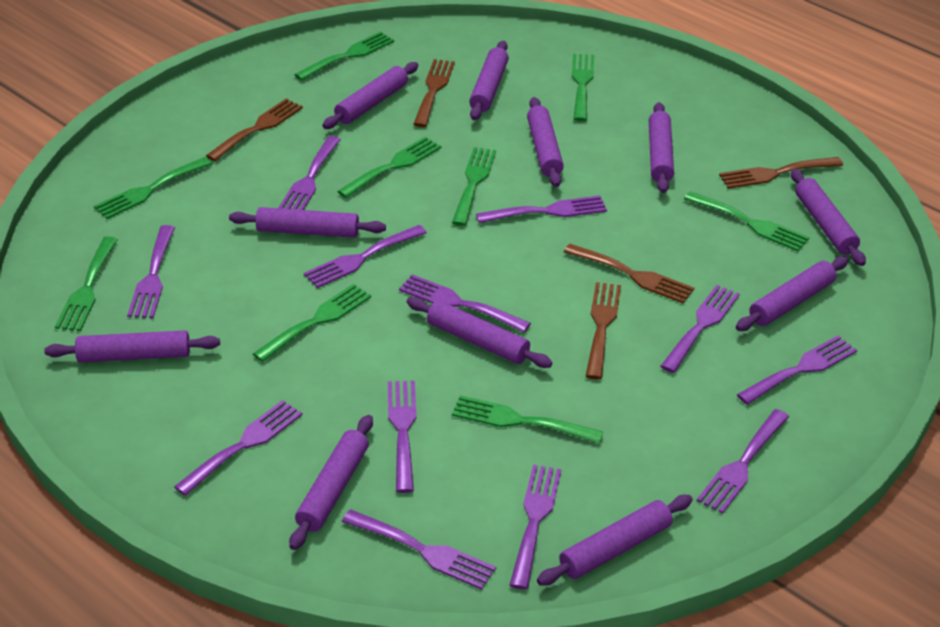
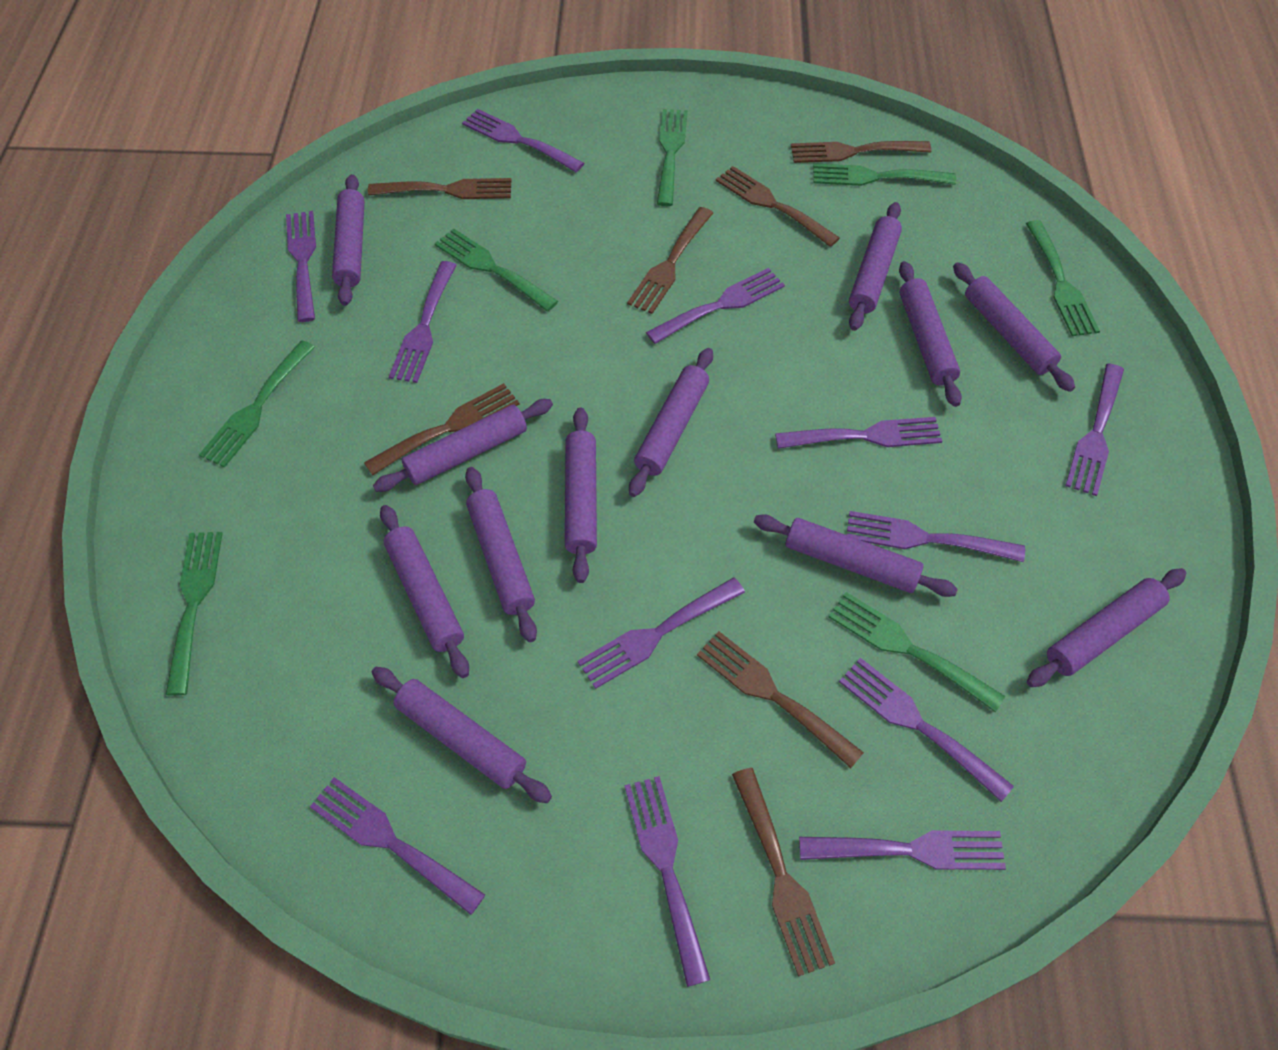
brown fork: [206,99,303,161] [413,59,455,127] [564,244,694,304] [586,282,621,379] [719,157,843,189] = 5 -> [364,383,520,475] [368,178,511,199] [627,207,713,314] [697,631,864,768] [716,166,840,247] [732,768,835,977] [791,141,931,163] = 7
green fork: [55,236,118,331] [94,157,213,219] [253,284,371,362] [294,32,394,81] [337,137,441,198] [452,147,496,226] [452,395,603,444] [572,54,594,121] [684,191,810,251] = 9 -> [165,532,223,696] [199,340,315,468] [435,228,558,311] [657,109,688,206] [813,163,956,186] [828,592,1005,712] [1026,220,1100,336] = 7
purple rolling pin: [44,330,220,363] [229,207,386,238] [289,415,373,550] [322,62,419,129] [407,297,553,368] [469,41,509,120] [527,97,564,187] [537,495,693,586] [649,102,674,193] [736,256,848,331] [791,169,866,266] = 11 -> [332,174,365,306] [372,667,552,803] [373,399,553,492] [380,505,469,678] [465,467,537,642] [565,407,597,583] [629,348,713,497] [754,514,958,597] [849,202,902,331] [899,261,962,407] [953,262,1075,392] [1027,568,1186,687] = 12

